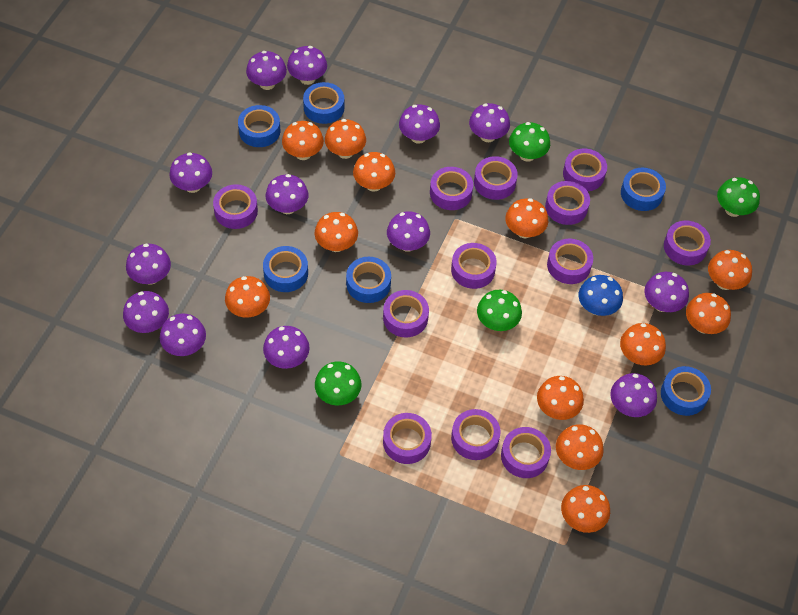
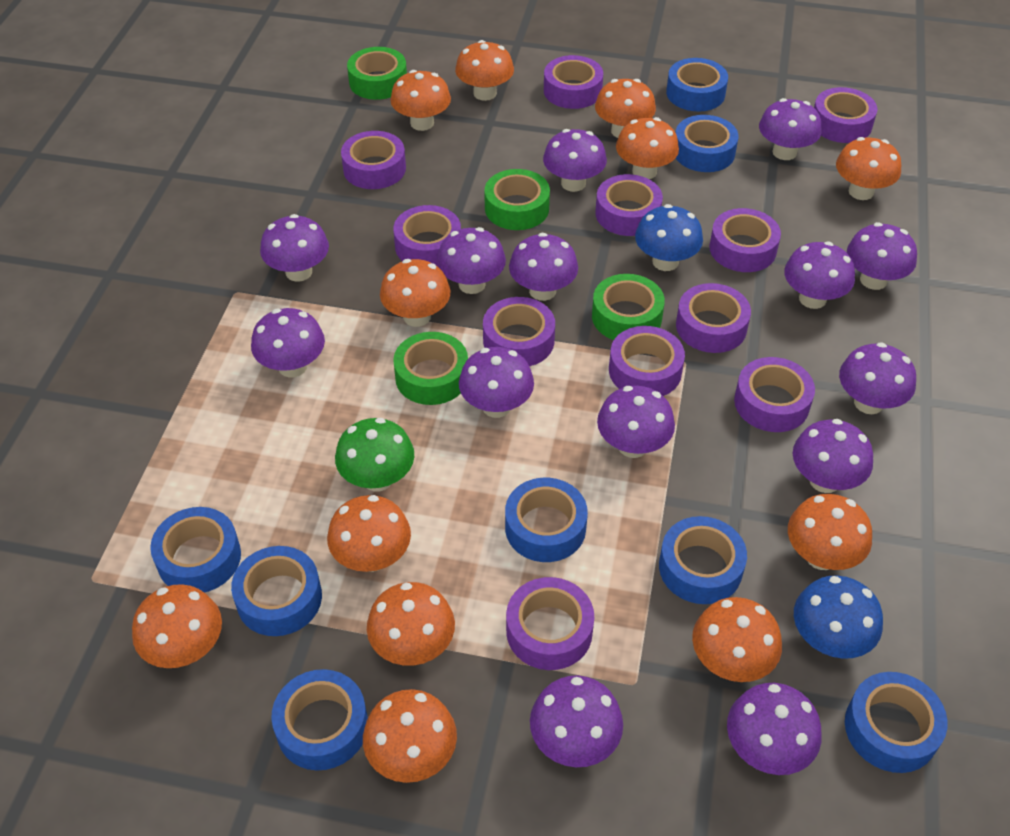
blue mushroom: [579,275,623,316] = 1 -> [635,204,703,271] [794,575,883,659] = 2
blue tape: [238,105,280,147] [263,246,308,292] [303,82,345,124] [346,257,391,303] [621,168,666,211] [661,366,711,416] = 6 -> [150,507,241,593] [231,546,322,636] [271,669,368,770] [505,478,588,562] [659,516,747,604] [666,58,728,112] [675,115,739,172] [845,672,948,773] = 8
green mushroom: [315,361,361,405] [477,290,522,331] [509,122,550,162] [717,177,760,217] = 4 -> [335,418,414,492] = 1
green tape: none = 0 -> [347,47,407,100] [393,332,468,405] [484,169,550,230] [592,274,665,340] = 4
purple mushroom: [123,291,169,333] [126,244,171,284] [160,314,206,356] [169,152,212,193] [246,51,287,90] [263,326,310,369] [266,174,309,214] [287,46,327,85] [387,211,430,252] [399,104,440,144] [469,103,510,142] [610,373,657,417] [644,272,689,312] = 13 -> [251,308,325,378] [260,214,329,282] [437,227,506,294] [459,347,534,418] [509,233,578,301] [530,675,623,767] [543,129,607,192] [597,386,675,458] [727,683,822,775] [759,98,821,160] [784,241,855,309] [793,419,873,493] [839,342,916,414] [847,222,917,290] = 14
purple tape: [213,184,258,229] [383,290,429,337] [383,413,432,464] [430,167,473,210] [451,243,497,289] [451,409,500,460] [474,156,518,200] [501,427,551,478] [545,181,590,225] [547,239,593,284] [563,149,607,191] [664,221,711,265] = 12 -> [341,131,406,189] [393,205,461,266] [483,297,555,366] [506,577,594,670] [544,55,603,109] [595,174,663,236] [609,326,685,396] [676,283,751,353] [709,208,781,272] [734,357,815,432] [814,87,877,143] = 11

